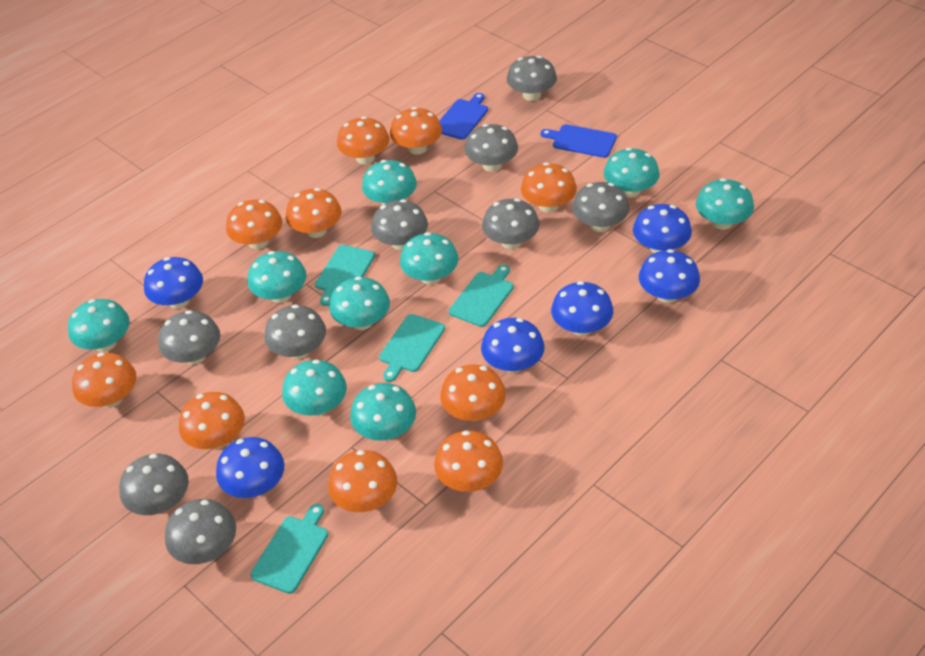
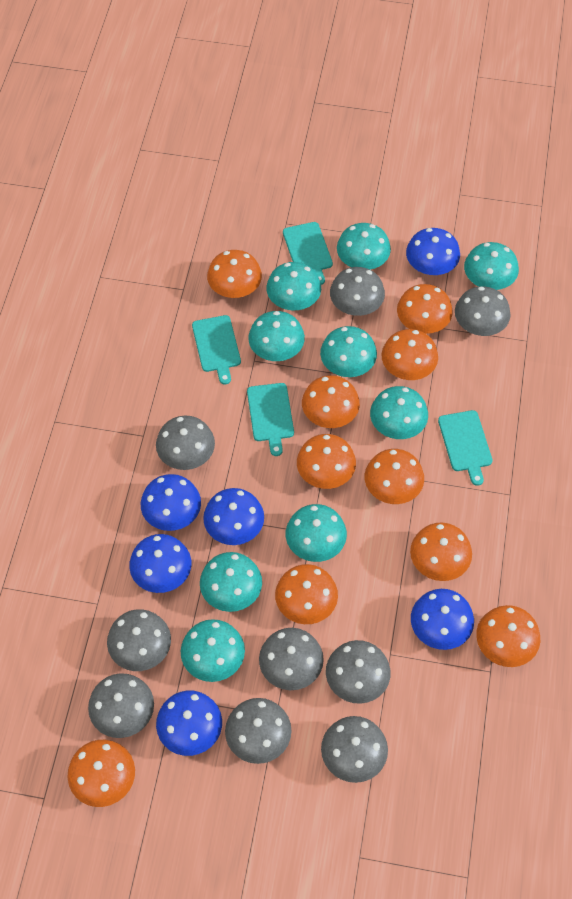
blue cutting board: [439,93,488,140] [541,124,617,158] = 2 -> none = 0

